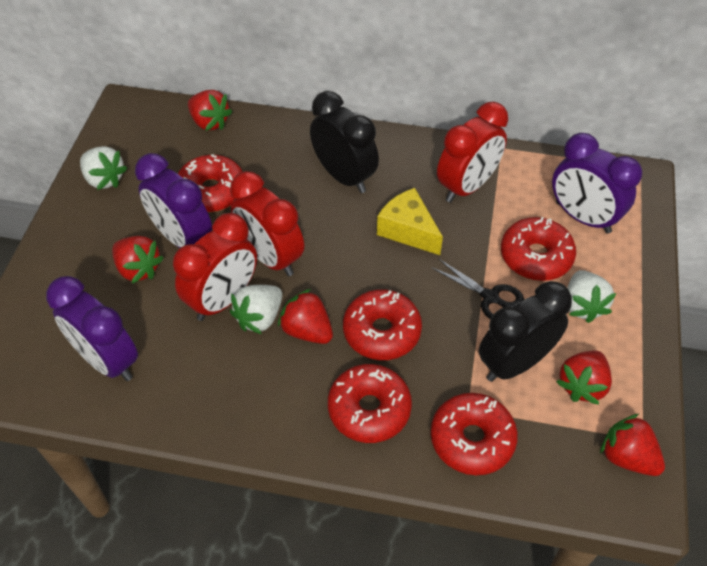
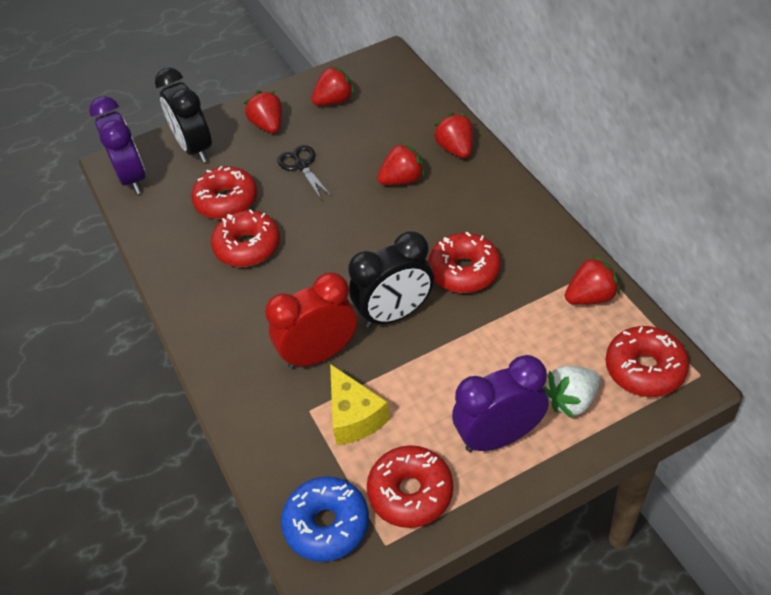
blue donut: none = 0 -> [281,476,369,562] = 1
purple clock: [46,276,138,381] [135,153,212,248] [552,133,642,234] = 3 -> [89,96,146,194] [452,355,549,452] = 2
red clock: [173,213,257,321] [230,171,304,276] [437,102,508,203] = 3 -> [265,272,357,369] = 1
white strawberry: [80,146,127,190] [230,285,282,334] [567,270,616,323] = 3 -> [543,366,601,419] = 1

